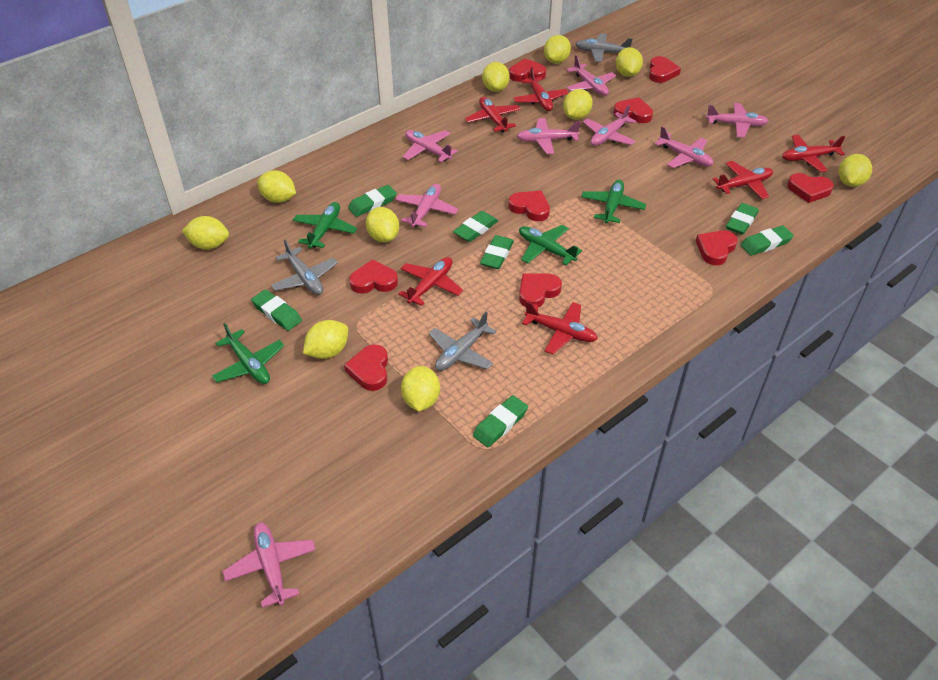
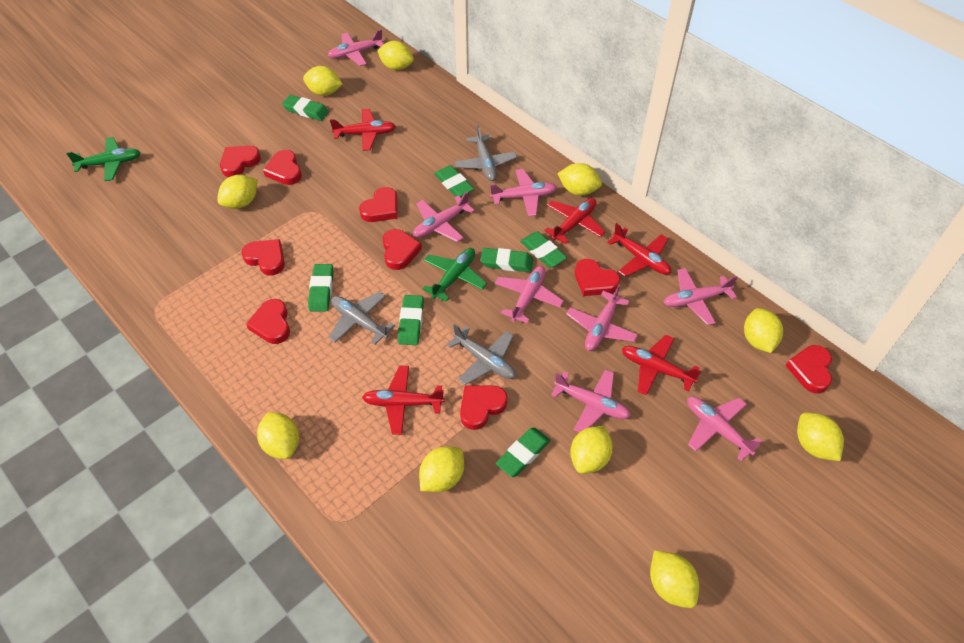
green plane: [212,323,284,384] [293,202,357,248] [519,225,582,265] [581,180,646,223] = 4 -> [66,137,141,181] [423,248,487,302] = 2
red plane: [398,257,463,306] [465,97,521,132] [513,67,569,111] [522,301,598,354] [712,161,773,199] [782,135,845,172] = 6 -> [330,109,396,151] [362,366,444,435] [544,198,605,244] [607,223,671,276] [622,335,701,396] = 5

